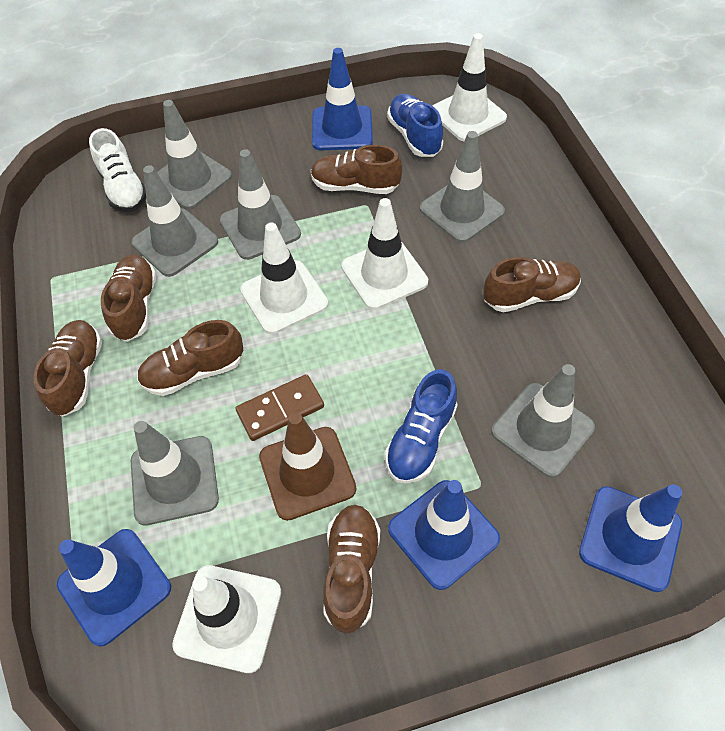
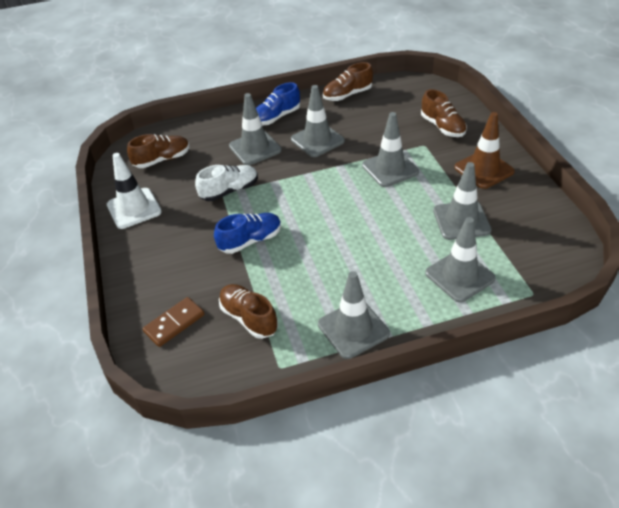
blue traffic cone: [57,529,171,646] [312,48,373,150] [388,480,500,590] [579,484,682,592] = 4 -> none = 0
brown shoe: [33,320,102,417] [101,255,156,342] [137,320,243,396] [311,145,402,194] [323,505,380,633] [483,257,581,312] = 6 -> [127,134,190,168] [219,284,278,339] [323,62,373,101] [421,89,467,137] = 4
white traffic cone: [172,565,281,673] [240,222,328,334] [341,198,428,310] [433,33,507,141] = 4 -> [107,153,162,229] = 1

